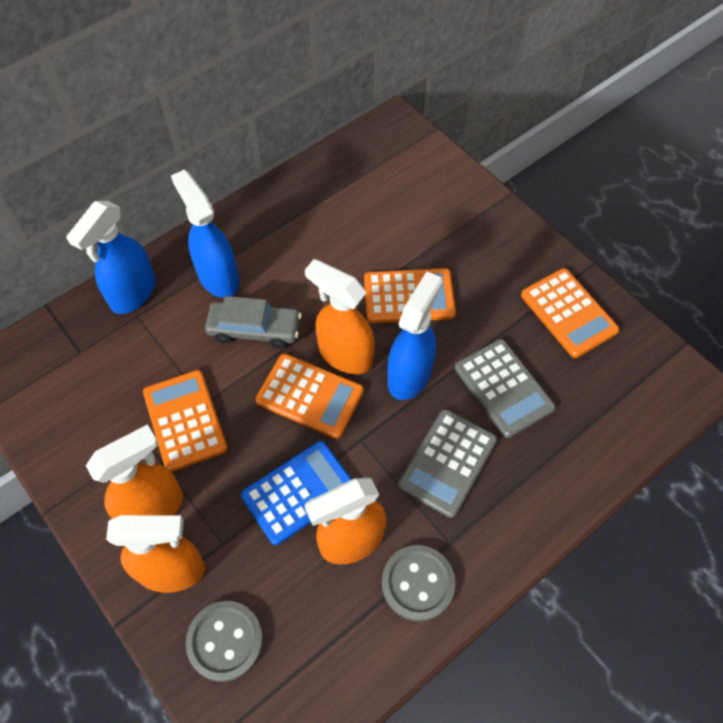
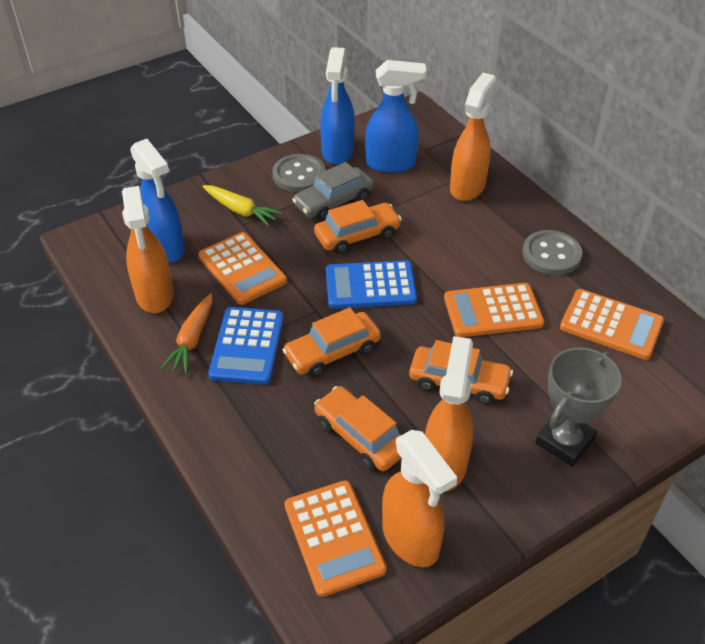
blue calculator: [241,441,352,545] = 1 -> [208,307,284,385] [326,260,417,309] = 2
grey calculator: [398,409,497,518] [455,339,556,438] = 2 -> none = 0
grey trophy: none = 0 -> [535,348,622,467] = 1
orange car: none = 0 -> [282,307,381,377] [314,200,402,254] [314,386,402,471] [409,340,513,404] = 4
orange carrot: none = 0 -> [161,293,212,374] = 1
yellow carrot: none = 0 -> [202,185,282,226] = 1

